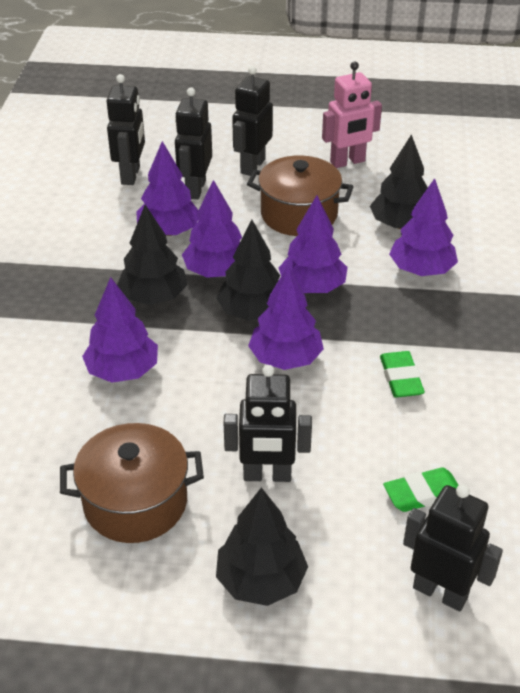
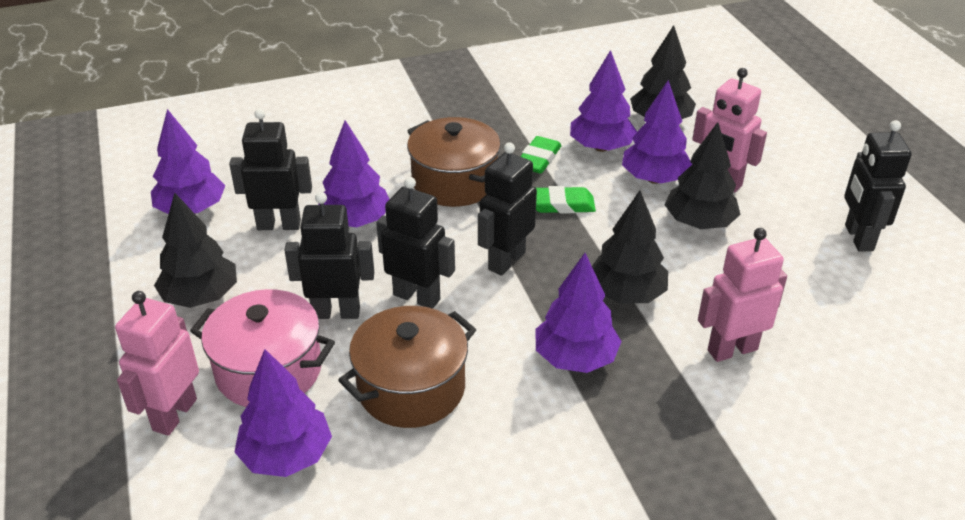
pink pot: none = 0 -> [190,289,335,407] = 1
pink robot: [322,62,382,168] = 1 -> [115,291,199,436] [692,68,767,192] [698,228,787,362] = 3

